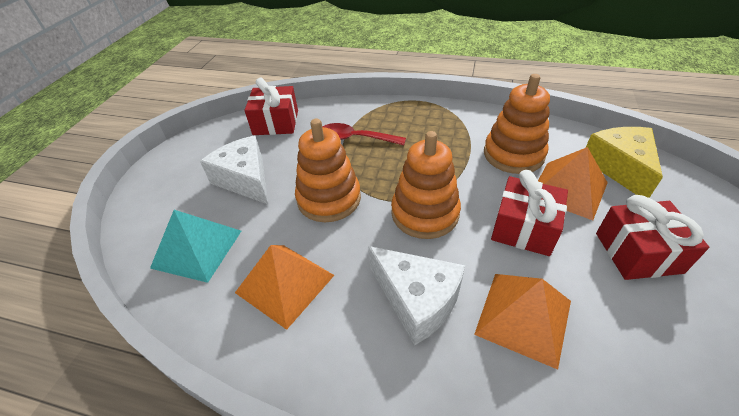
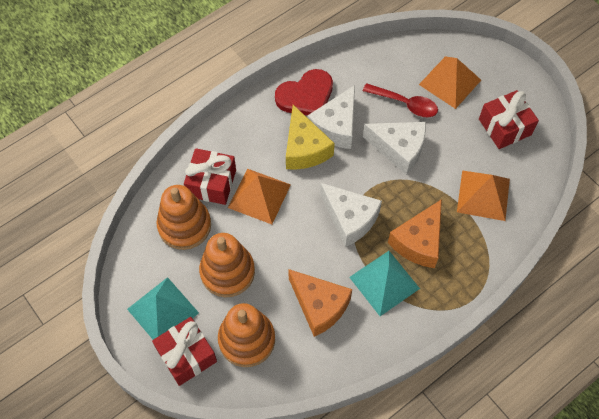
orange cheese: none = 0 -> [288,269,352,337] [388,199,442,268] = 2
red heart: none = 0 -> [275,69,333,116] = 1
turquoise pyramid: [150,210,241,283] = 1 -> [127,277,199,340] [349,251,420,316] = 2
white cheese: [200,136,268,204] [368,246,465,346] = 2 -> [307,85,355,149] [320,183,382,247] [363,122,426,175] = 3

